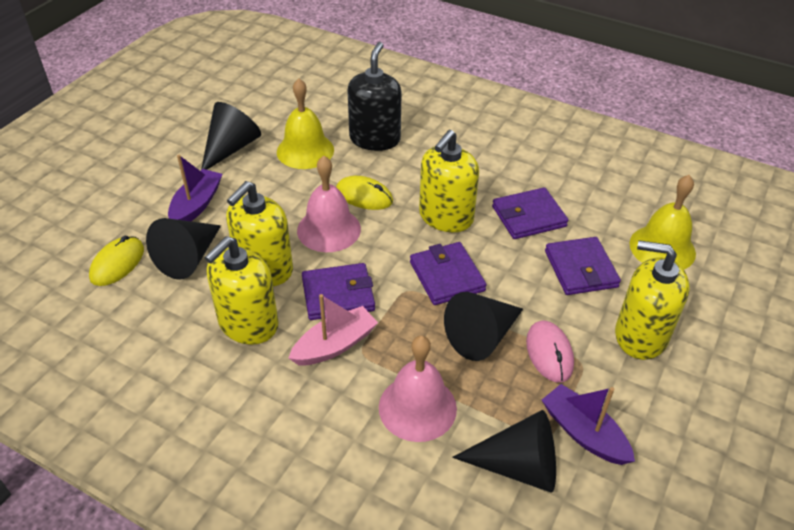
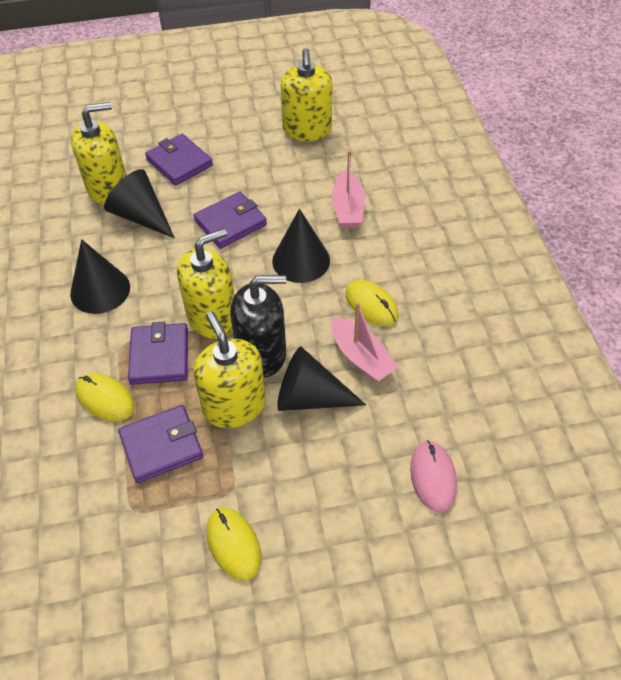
pink bell: [297,156,361,252] [379,335,457,442] = 2 -> none = 0
pink boat: [289,294,378,365] = 1 -> [331,303,399,382] [332,150,365,228] = 2
purple boat: [168,155,222,221] [542,384,635,465] = 2 -> none = 0
yellow bell: [277,78,334,169] [629,175,696,270] = 2 -> none = 0
yellow mouse: [89,236,144,286] [336,176,393,210] = 2 -> [75,373,135,421] [207,508,261,581] [345,280,399,326] = 3

